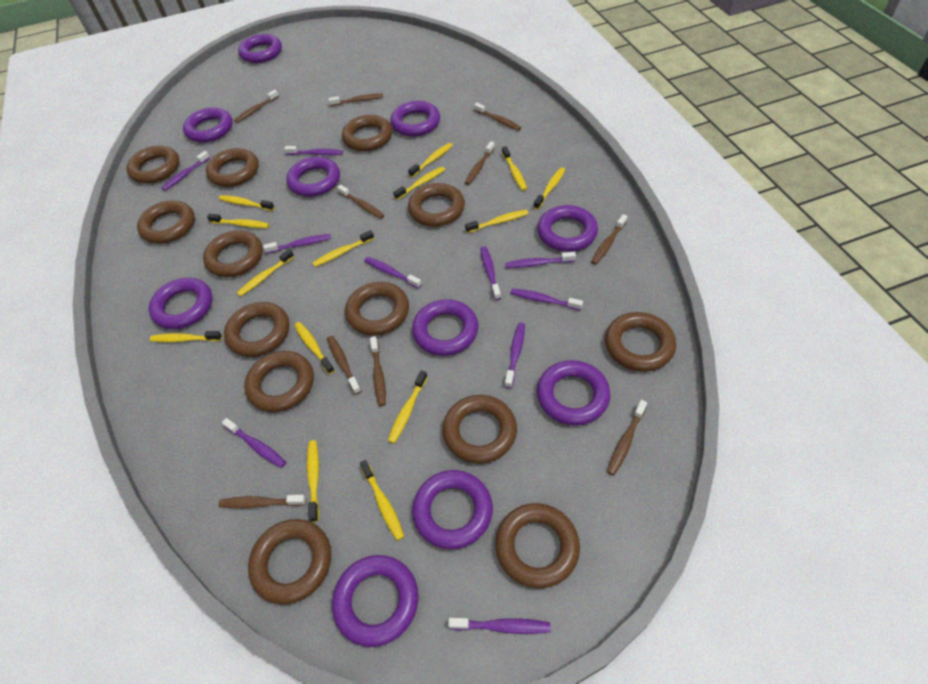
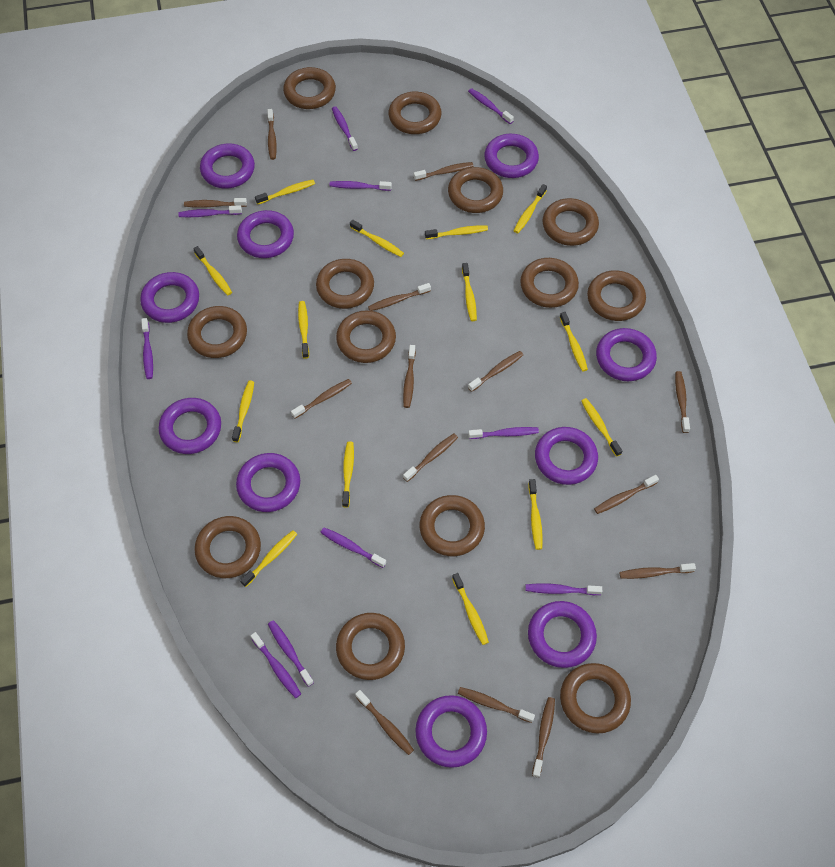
brown toothbrush: [219,495,306,508] [234,90,279,123] [327,336,361,394] [328,93,383,106] [337,185,384,219] [370,337,386,406] [464,141,495,185] [474,103,521,131] [591,214,628,265] [607,400,647,475] = 10 -> [184,198,247,208] [267,109,277,160] [291,379,352,419] [355,690,414,755] [368,283,431,311] [403,345,416,408] [403,433,458,482] [414,162,474,181] [458,687,535,723] [468,351,523,392] [532,697,555,778] [594,475,659,514] [619,563,696,579] [675,371,690,433] = 14

